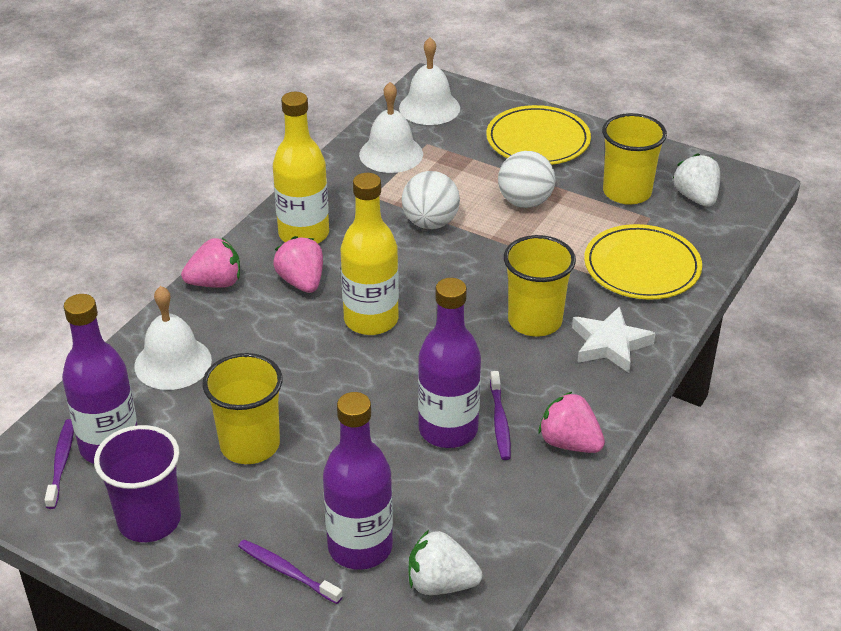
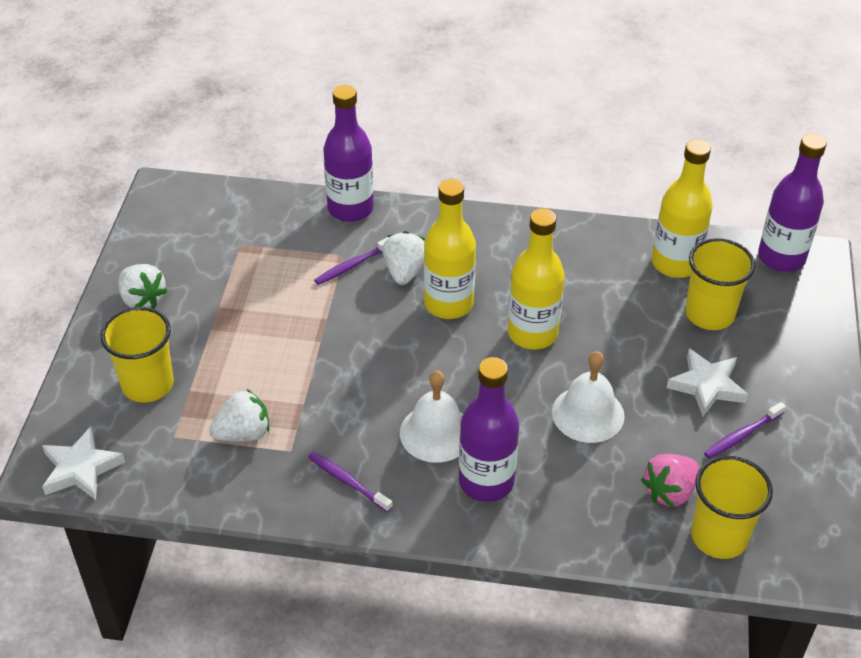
pink strawberry: [181,238,240,288] [273,236,323,293] [538,392,605,453] = 3 -> [641,454,699,507] = 1
purple cup: [94,425,181,542] = 1 -> none = 0
white ball: [402,171,460,229] [498,151,555,208] = 2 -> none = 0
white bell: [134,286,212,390] [359,82,423,173] [399,37,460,125] = 3 -> [400,370,463,463] [552,351,625,443] = 2
white star: [572,306,656,373] = 1 -> [42,427,125,500] [667,349,748,417] = 2
white strawberry: [409,530,482,595] [673,153,720,207] = 2 -> [118,264,168,309] [209,389,269,442] [382,231,425,285] = 3
yellow bottle: [273,92,329,244] [341,173,399,335] = 2 -> [424,179,476,319] [508,208,565,350] [652,139,713,278] = 3
yellow plate: [486,105,591,165] [584,224,702,300] = 2 -> none = 0

